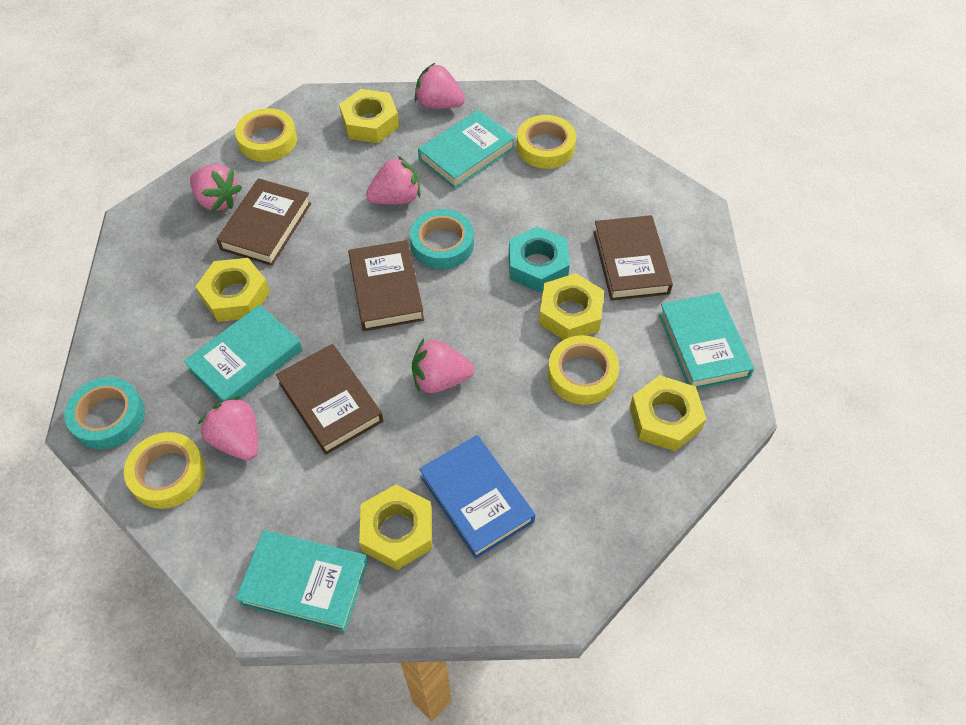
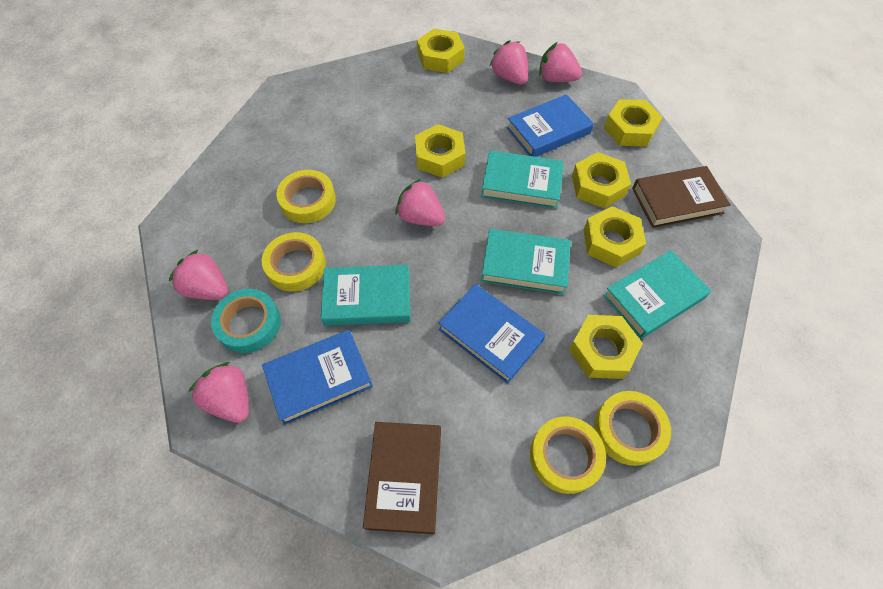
blue book: [419,435,535,559] = 1 -> [262,330,373,425] [438,284,546,384] [506,94,594,157] = 3
brown book: [216,178,311,266] [276,344,383,455] [348,240,424,331] [593,215,673,301] = 4 -> [363,422,441,534] [632,166,731,228] = 2
turquoise nut: [509,226,570,292] = 1 -> none = 0
turquoise tape: [64,377,145,450] [410,209,474,269] = 2 -> [211,289,281,353] = 1
yellow nut: [195,258,270,322] [339,89,399,143] [359,484,432,570] [539,273,604,340] [630,375,706,451] = 5 -> [415,124,466,178] [417,29,465,73] [569,315,643,379] [572,152,631,208] [584,206,646,267] [604,99,663,147] = 6

